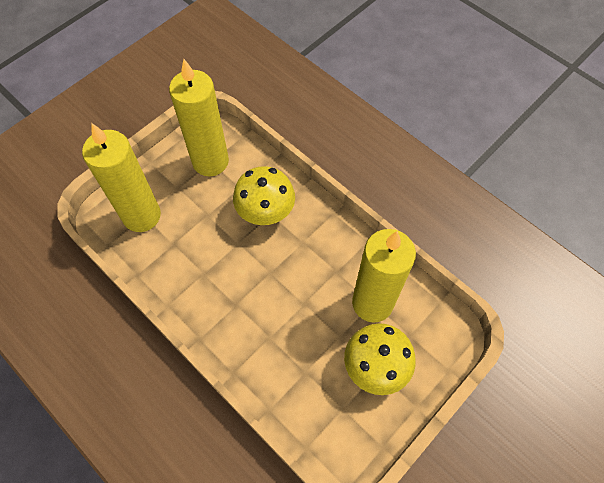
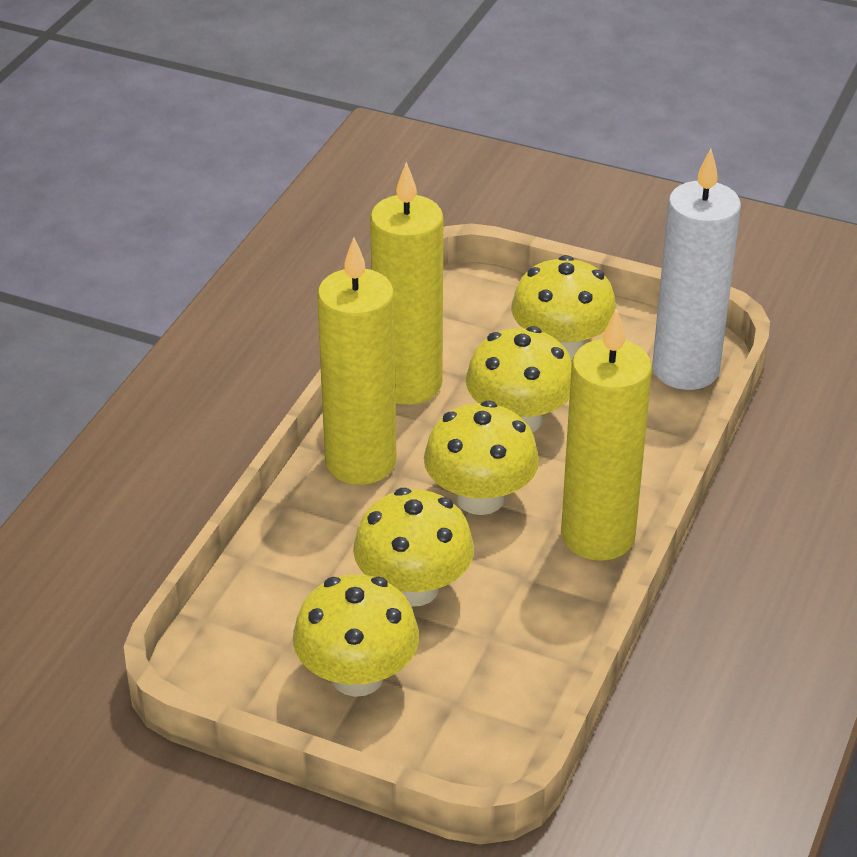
white candle: none = 0 -> [652,149,741,390] = 1
yellow mushroom: [233,166,295,225] [344,323,416,395] = 2 -> [293,574,419,697] [353,488,474,607] [424,401,539,515] [466,326,572,433] [511,255,617,360] = 5

